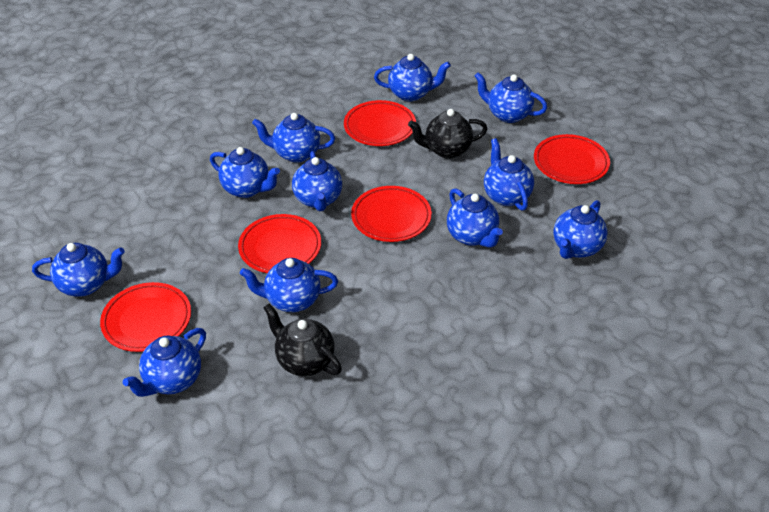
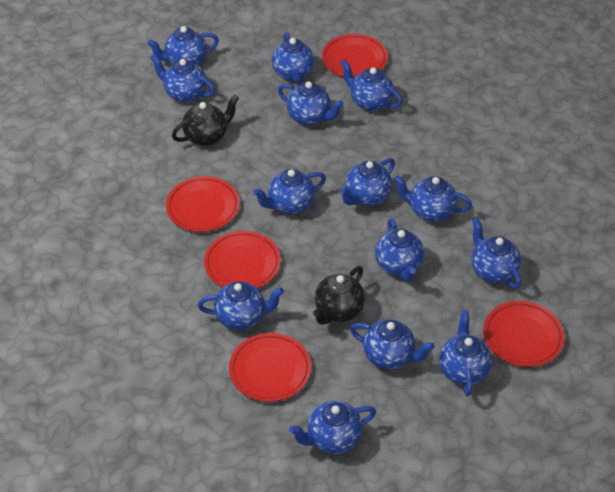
blue teapot: [32,243,125,297] [123,328,206,397] [210,147,280,198] [240,258,338,312] [252,113,335,163] [292,151,342,211] [374,54,451,102] [447,188,503,248] [475,72,547,123] [484,138,534,211] [553,200,608,259] = 11 -> [147,26,219,65] [150,54,215,103] [198,281,284,330] [253,169,326,214] [272,33,314,83] [278,81,344,125] [289,401,376,454] [340,158,395,206] [341,59,402,111] [350,319,434,369] [375,219,424,282] [394,175,472,222] [439,310,492,396] [471,217,521,289] = 14

